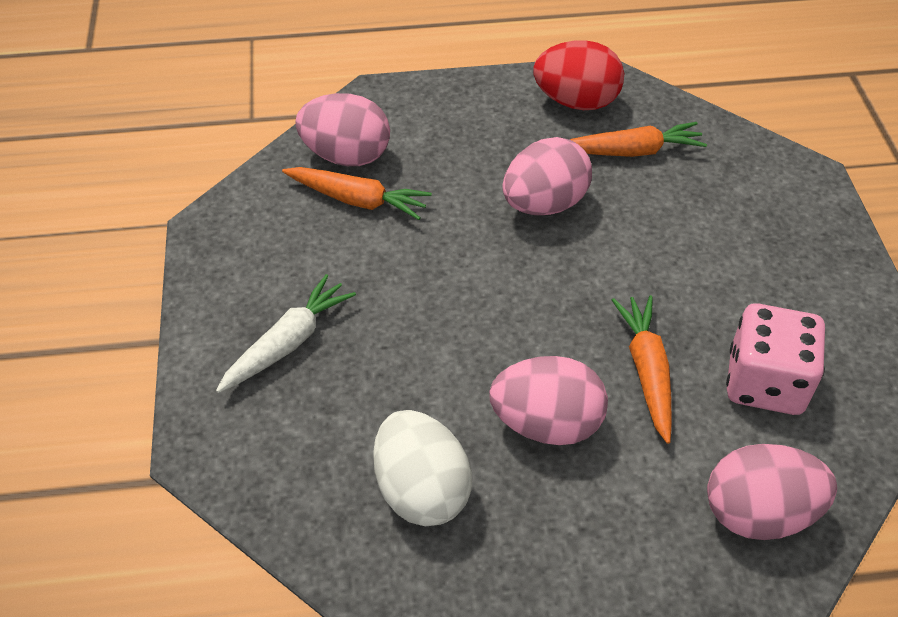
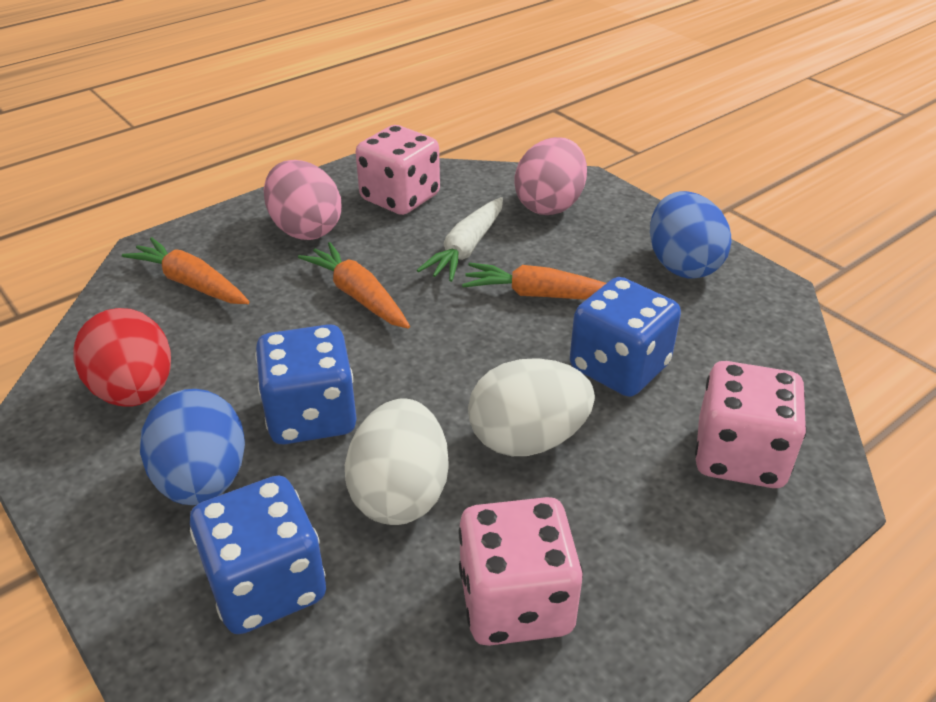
blue dice: none = 0 -> [190,475,326,634] [255,324,357,444] [570,277,681,397] = 3
blue egg: none = 0 -> [140,389,245,505] [650,191,732,278] = 2
pink dice: [726,303,825,415] = 1 -> [356,125,440,215] [459,497,583,646] [695,361,807,488] = 3
pink egg: [295,93,390,166] [489,356,608,445] [502,137,592,215] [707,444,837,540] = 4 -> [264,160,341,240] [514,137,587,215] = 2
white egg: [373,410,472,526] = 1 -> [345,398,449,525] [468,358,595,456] = 2

